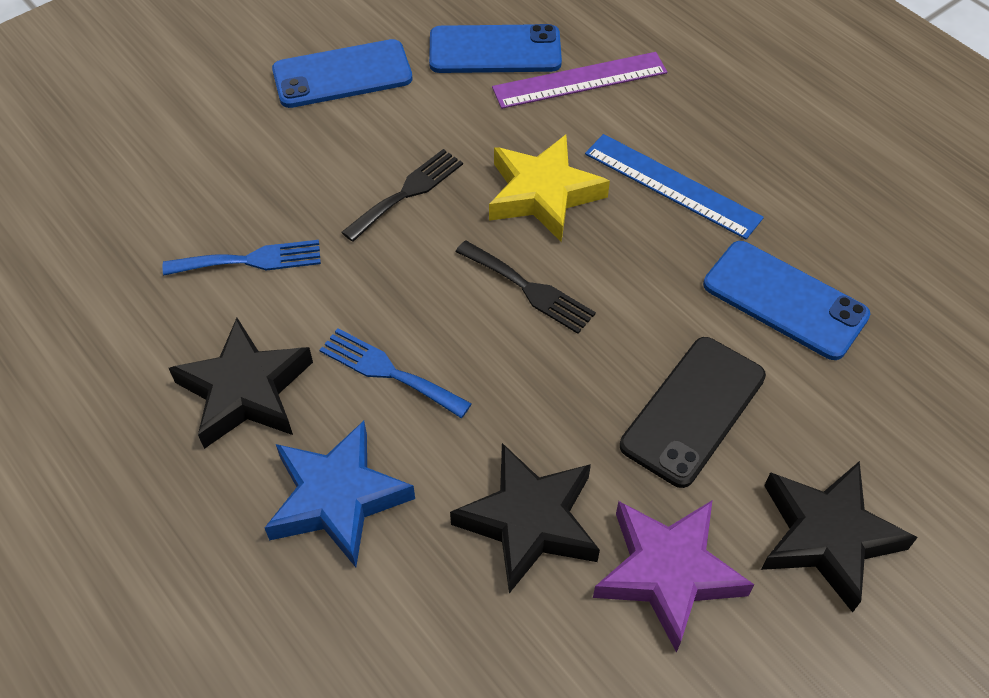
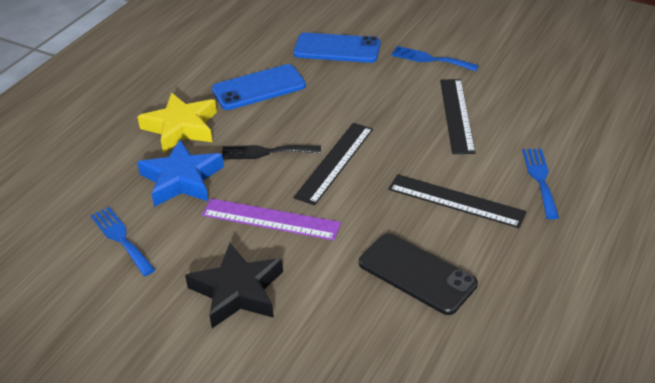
black fork: [341,149,463,242] [455,240,596,334] = 2 -> [222,145,321,160] = 1
black ruler: none = 0 -> [293,123,373,205] [388,174,527,228] [440,79,476,154] = 3
black star: [169,318,313,449] [450,443,600,593] [761,461,918,612] = 3 -> [185,243,283,328] = 1
blue fork: [163,240,321,276] [320,328,472,418] = 2 -> [90,207,155,276] [391,46,479,71] [522,149,559,219] = 3
blue phone: [272,39,413,108] [429,24,562,73] [703,241,870,360] = 3 -> [212,64,306,110] [293,33,381,63] = 2
blue ruler: [585,134,764,239] = 1 -> none = 0
purple star: [593,500,754,653] = 1 -> none = 0

